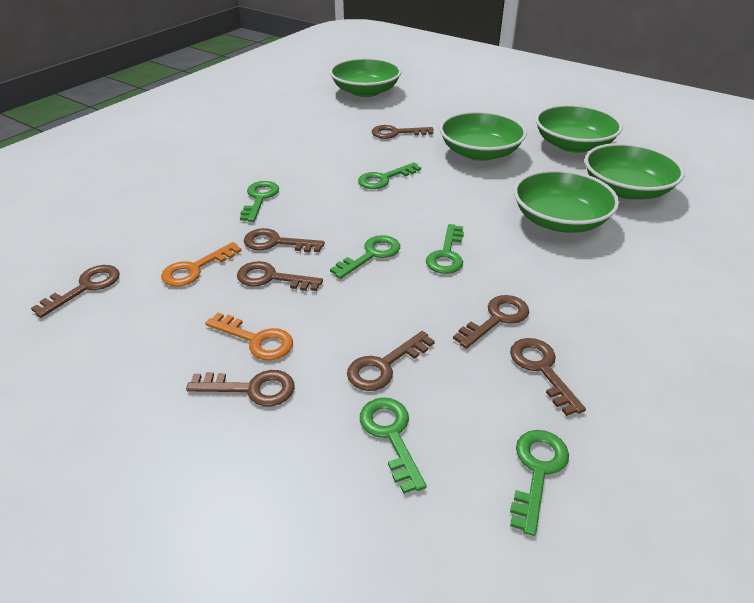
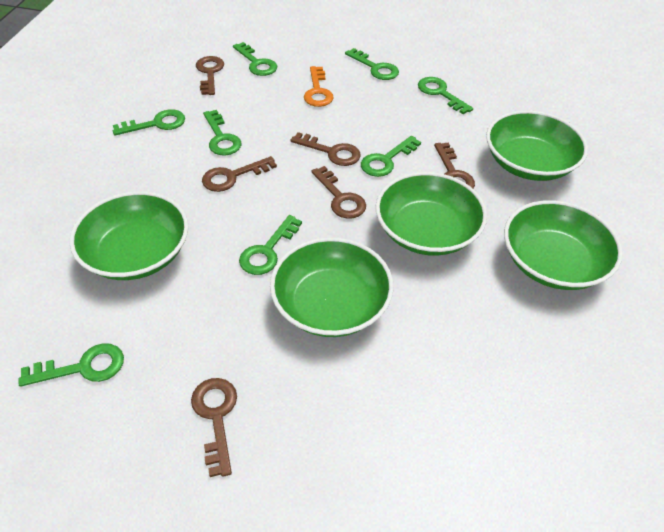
brown key: [31,265,120,318] [186,370,295,407] [237,261,323,291] [244,228,325,252] [347,331,435,391] [372,125,434,139] [453,295,529,349] [510,338,586,416] = 8 -> [191,378,237,477] [196,56,224,95] [202,156,277,192] [290,132,361,166] [311,166,366,219] [434,143,475,188] = 6
green key: [240,181,279,222] [330,235,400,279] [358,162,421,189] [360,397,427,494] [426,224,464,274] [510,430,569,536] = 6 -> [18,343,124,387] [113,109,185,136] [203,110,241,156] [233,42,277,76] [239,215,302,275] [345,48,399,80] [361,136,421,177] [418,77,473,114] = 8
orange key: [161,242,241,287] [205,313,293,360] = 2 -> [304,66,334,107] = 1

